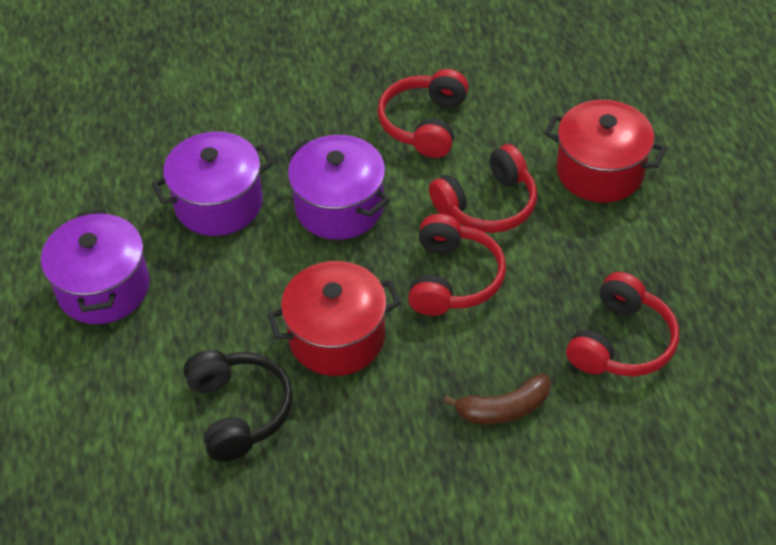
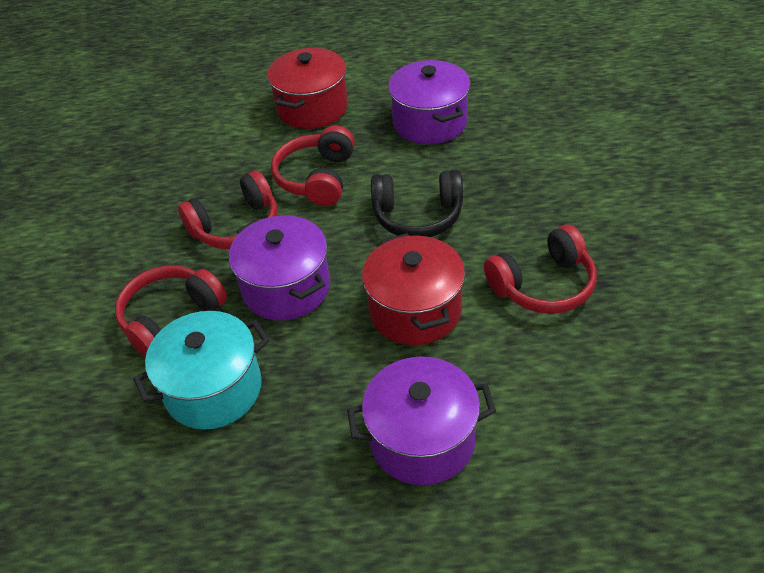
brown banana: [443,373,551,424] = 1 -> none = 0
turquoise pot: none = 0 -> [133,311,270,430] = 1

